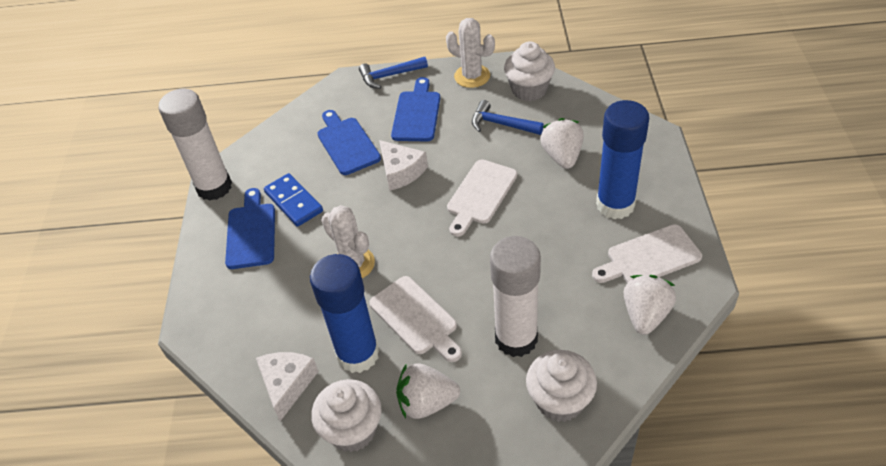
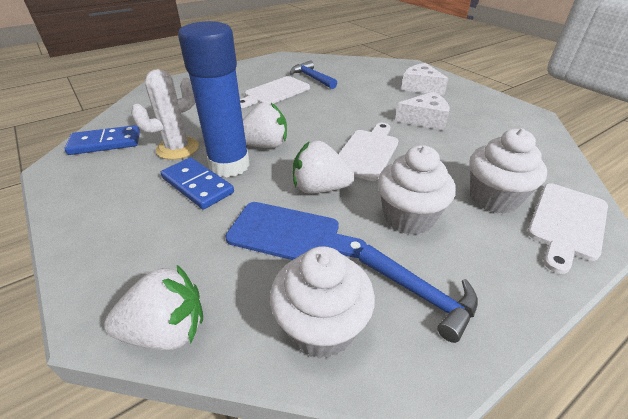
blue cutting board: [225,188,275,269] [317,110,381,175] [391,77,440,142] = 3 -> [226,202,367,260] = 1
blue domino: [264,173,323,227] = 1 -> [64,125,140,155] [161,157,234,210] = 2
blue glue stick: [310,254,379,373] [596,100,649,219] = 2 -> [178,21,250,178] = 1
white cactus: [322,205,375,278] [446,18,495,88] = 2 -> [131,69,199,160] = 1
white glue stick: [158,89,232,201] [490,236,541,357] = 2 -> none = 0

